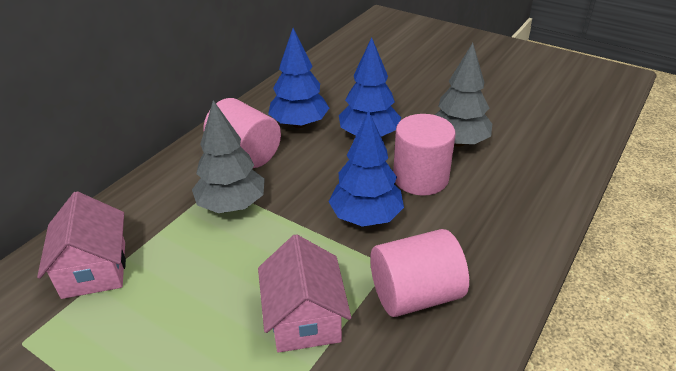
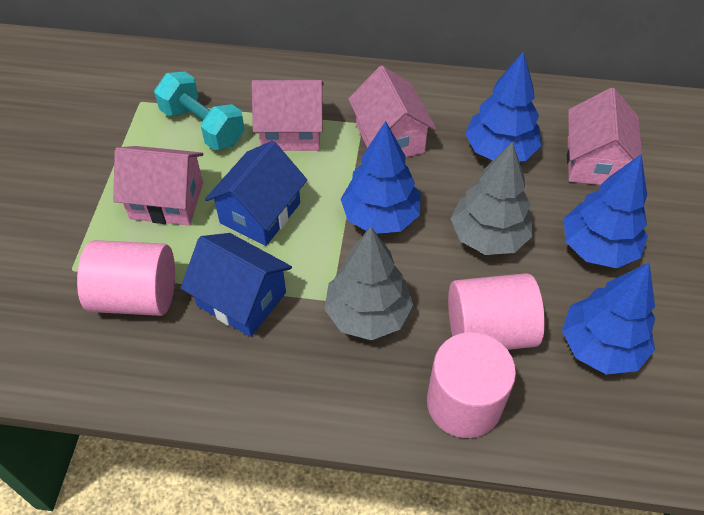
blue house: none = 0 -> [181,233,292,337] [205,141,307,246] = 2
blue tree: [268,28,329,128] [328,111,404,227] [339,37,401,137] = 3 -> [341,121,421,234] [465,51,542,161] [562,263,655,375] [564,155,648,268] = 4
pink house: [37,191,126,299] [258,234,351,353] = 2 -> [113,146,203,226] [252,80,324,151] [348,65,436,158] [567,88,644,185] = 4
turquoise dumbbell: none = 0 -> [154,72,245,150] = 1

